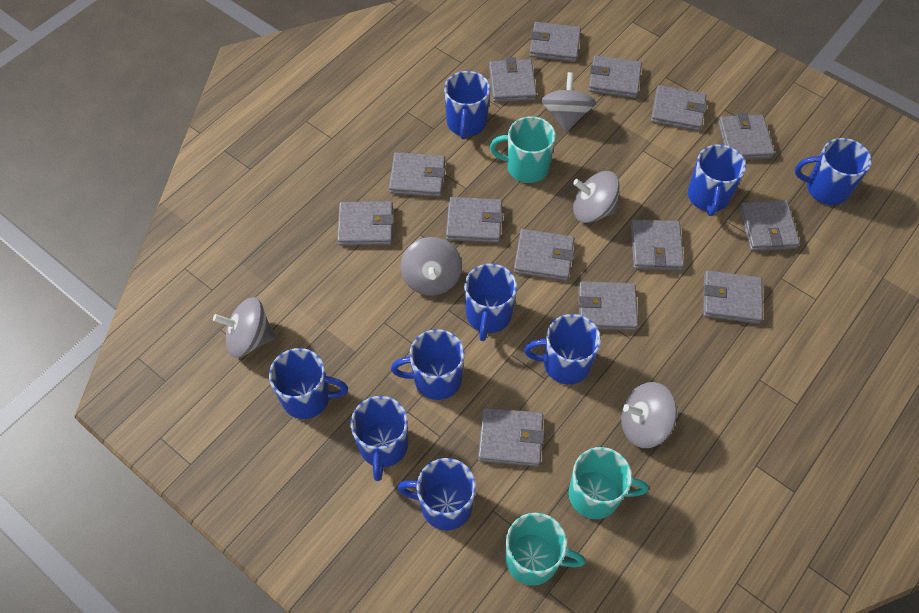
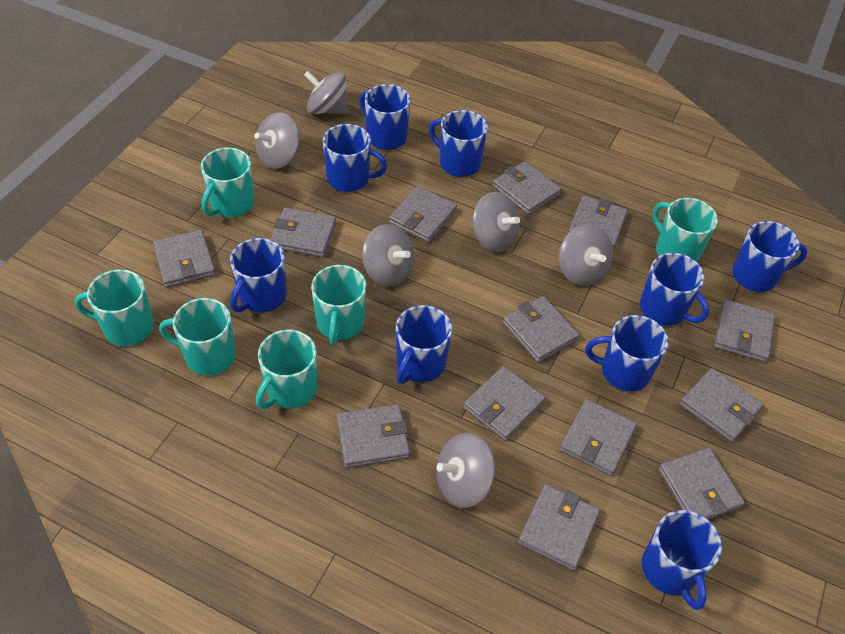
grey spinning top: [213,297,275,358] [401,237,462,296] [541,72,596,132] [573,171,619,223] [621,382,677,448] = 5 -> [254,112,300,169] [304,71,348,114] [362,224,415,287] [436,433,495,508] [472,192,520,252] [559,224,613,286] = 6
grey wallet: [337,201,394,246] [389,152,445,197] [446,197,503,243] [478,407,544,467] [489,57,537,102] [514,229,574,281] [529,22,581,62] [578,281,638,331] [588,55,642,98] [631,219,684,271] [651,85,707,131] [703,270,763,324] [718,113,775,160] [739,200,800,251] = 14 -> [153,230,216,288] [270,207,336,257] [336,404,410,468] [389,186,457,243] [463,366,546,441] [493,161,561,215] [503,296,580,363] [518,484,600,571] [559,399,637,476] [568,196,628,250] [659,448,745,520] [680,368,763,442] [714,299,775,362] = 13
turquoise mug: [490,116,556,183] [505,513,586,586] [569,447,649,519] = 3 -> [75,269,154,346] [159,298,236,376] [201,148,255,217] [256,329,317,409] [311,265,366,345] [652,198,718,262] = 6

